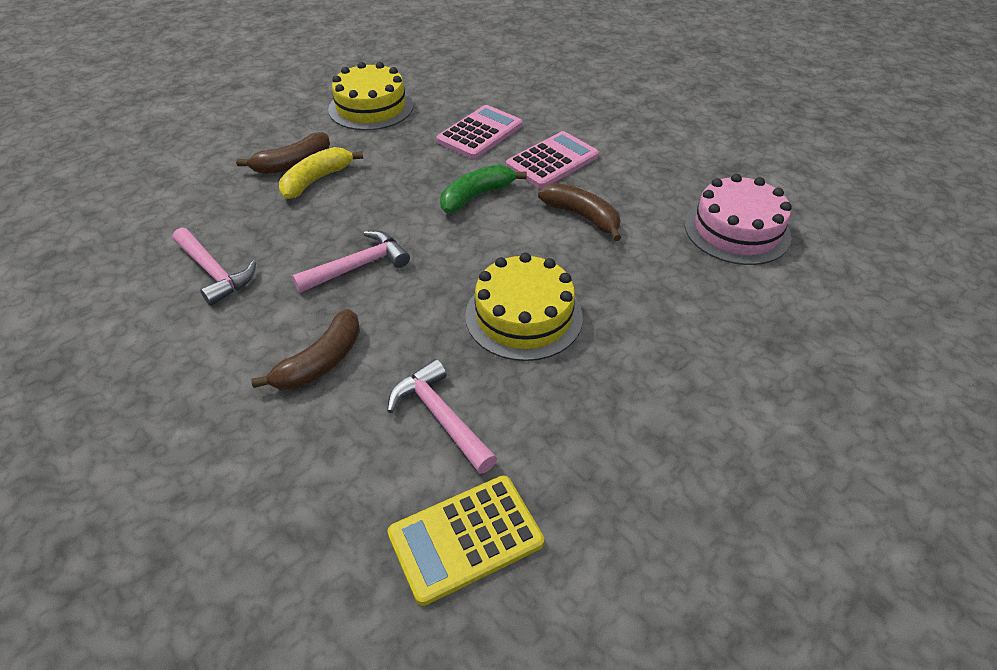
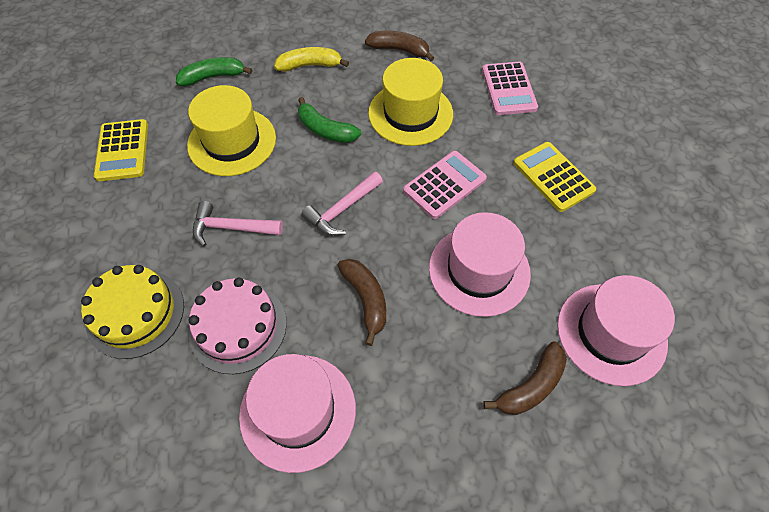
green banana: [440,165,527,213] = 1 -> [176,57,253,86] [298,97,361,143] = 2
pink hammer: [172,228,256,306] [292,231,410,293] [387,359,497,474] = 3 -> [193,201,283,247] [301,172,383,236] = 2
pink hat: none = 0 -> [239,354,356,473] [429,212,531,317] [557,275,675,386] = 3
yellow cake: [328,62,413,130] [465,253,583,361] = 2 -> [81,265,184,359] = 1
yellow calculator: [387,475,544,606] = 1 -> [94,119,148,181] [514,142,596,212] = 2
yellow hat: none = 0 -> [187,85,276,176] [368,58,453,146] = 2

